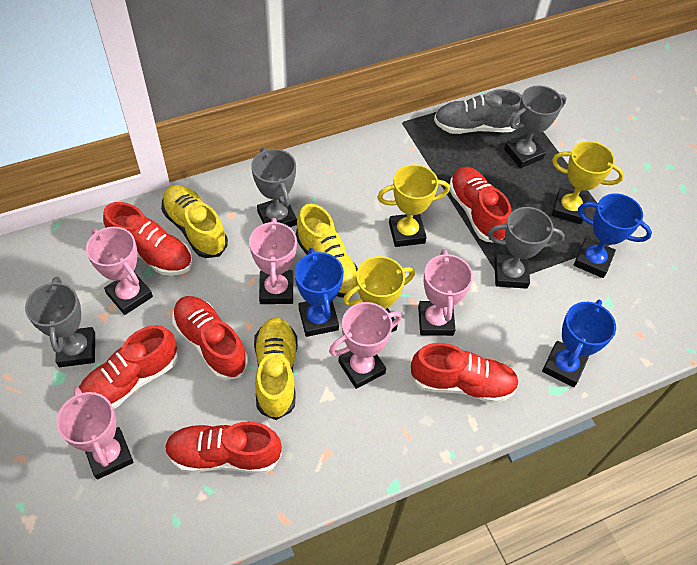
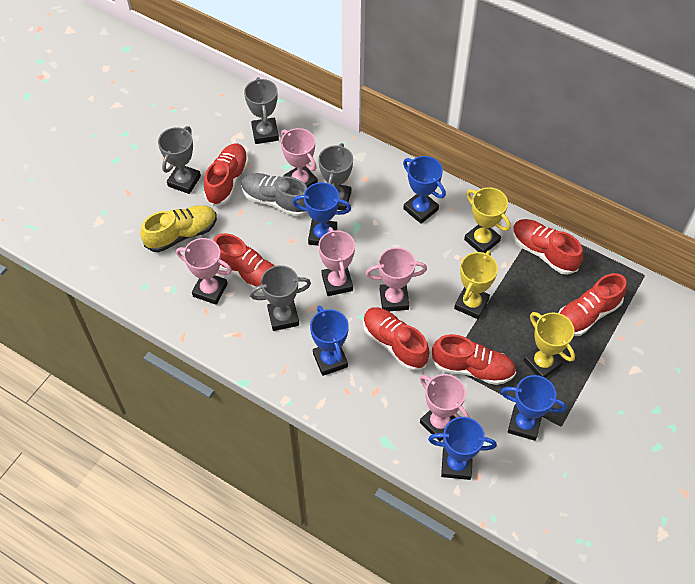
blue trophy: [295,248,344,337] [542,300,616,387] [574,193,652,278] = 3 -> [292,182,351,246] [310,306,349,376] [403,156,446,224] [428,417,497,480] [501,375,567,441] = 5
yellow shoe: [161,185,228,258] [254,317,297,420] [296,204,358,298] = 3 -> [140,205,217,252] = 1

